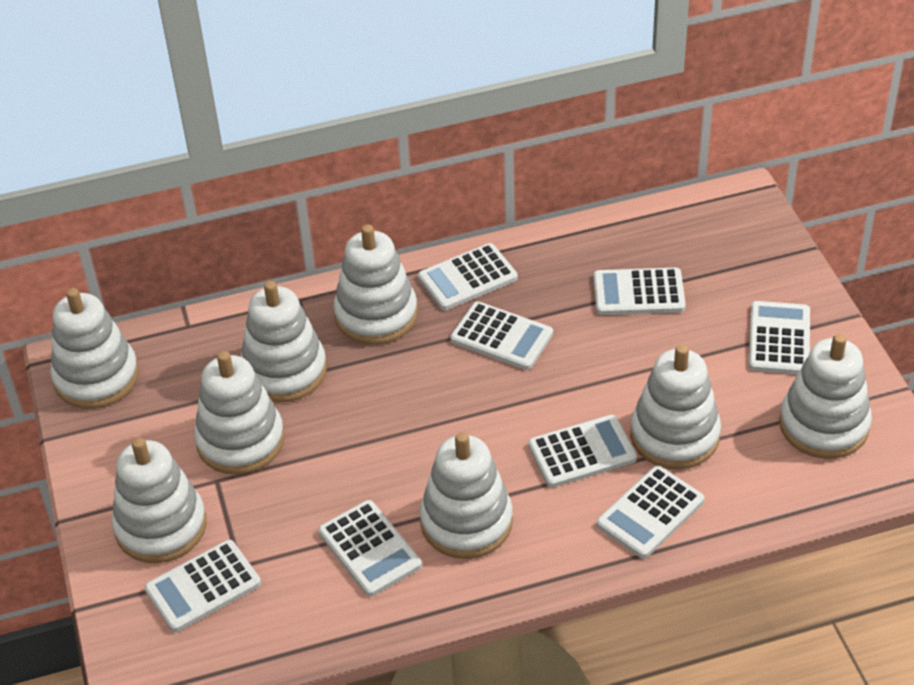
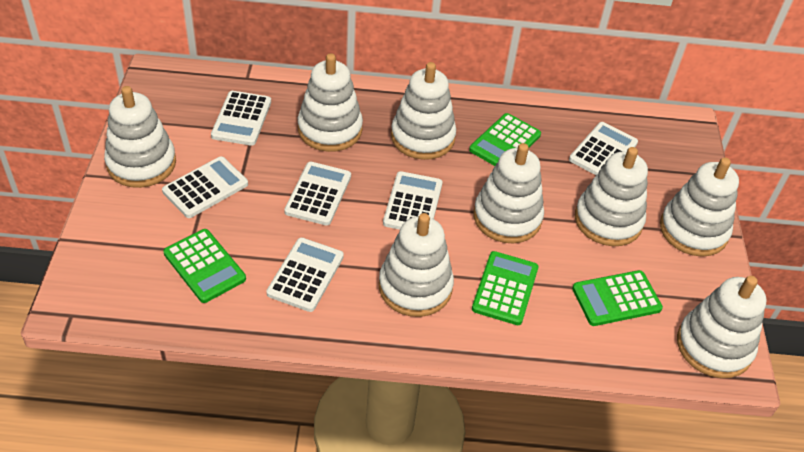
green calculator: none = 0 -> [163,229,246,303] [469,113,541,166] [472,251,539,325] [572,270,663,326] = 4
white calculator: [144,540,261,632] [318,500,422,597] [418,243,518,310] [450,301,553,370] [528,415,637,488] [593,268,686,315] [597,465,704,558] [749,301,810,374] = 8 -> [162,156,248,218] [211,91,271,146] [266,238,344,312] [284,162,351,225] [383,171,443,230] [569,122,638,175] = 6

